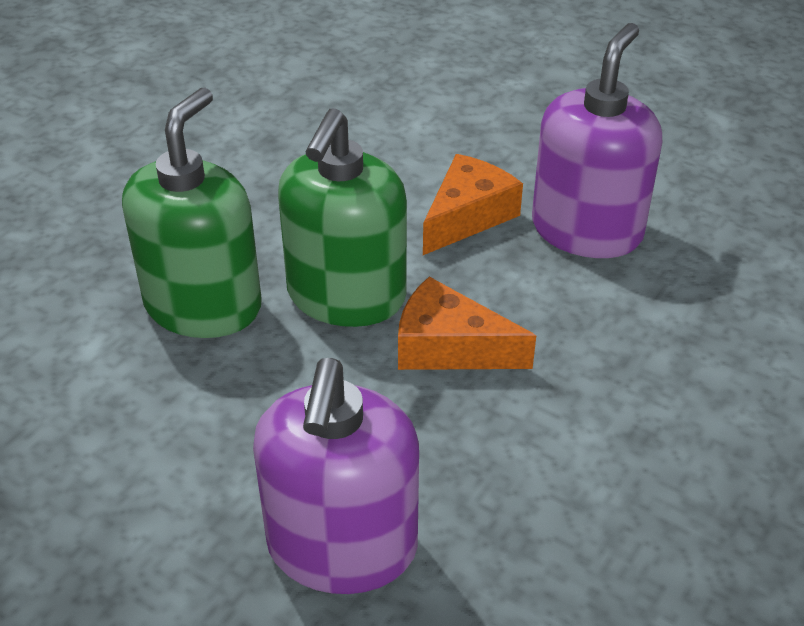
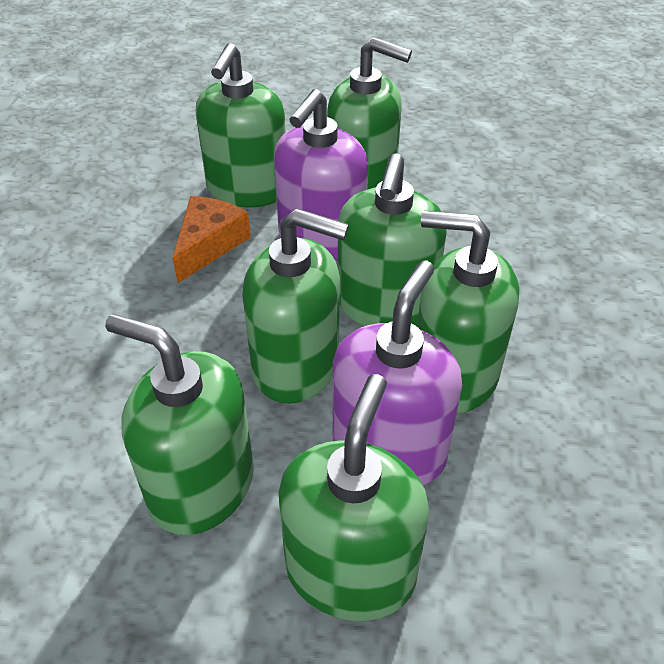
green soap dispenser: [122,87,262,338] [278,108,407,327] = 2 -> [105,314,254,535] [196,43,286,207] [242,208,349,404] [279,374,429,621] [327,37,412,190] [338,153,446,326] [417,211,519,413] = 7
orange cheese: [398,276,536,370] [423,154,523,255] = 2 -> [173,196,251,283] = 1

